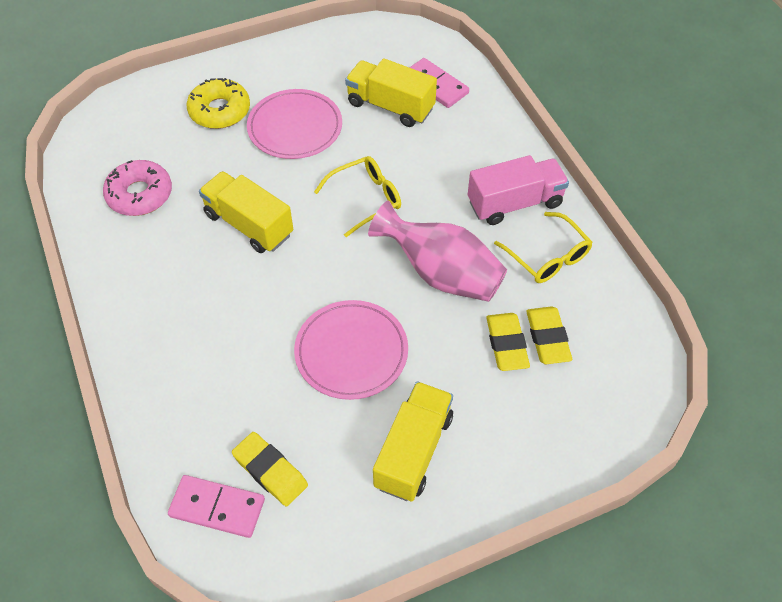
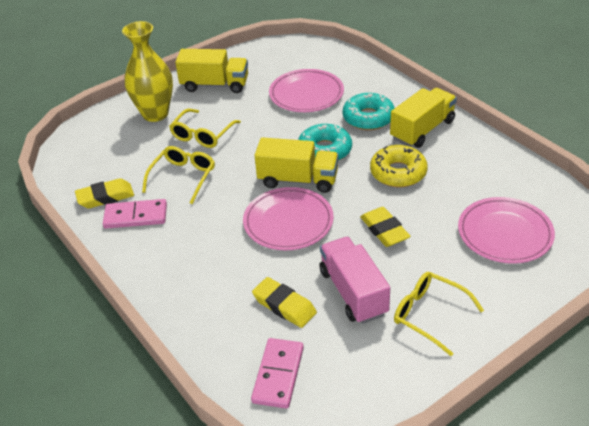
pink donut: [103,160,172,216] = 1 -> none = 0
pink plate: [247,89,342,159] [294,300,408,400] = 2 -> [243,187,334,250] [269,69,344,112] [458,197,555,264] = 3
pink vase: [368,201,507,302] = 1 -> none = 0
turquoise donut: none = 0 -> [298,124,352,161] [343,93,394,130] = 2
yellow glasses: [314,156,401,237] [494,212,593,283] = 2 -> [142,146,215,204] [169,109,241,148] [394,272,484,356] = 3
yellow vase: none = 0 -> [122,21,173,122] = 1

